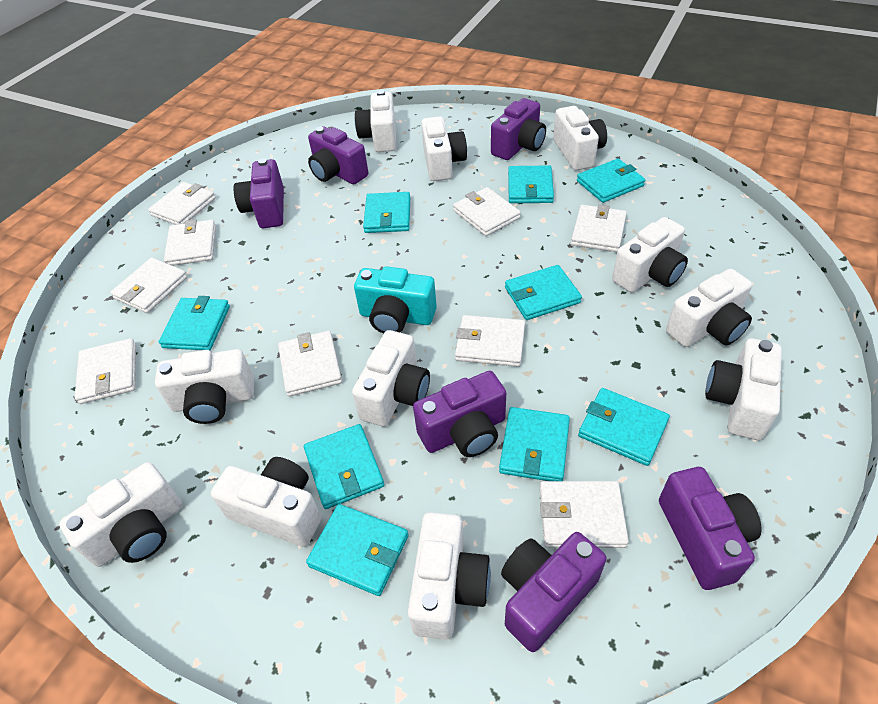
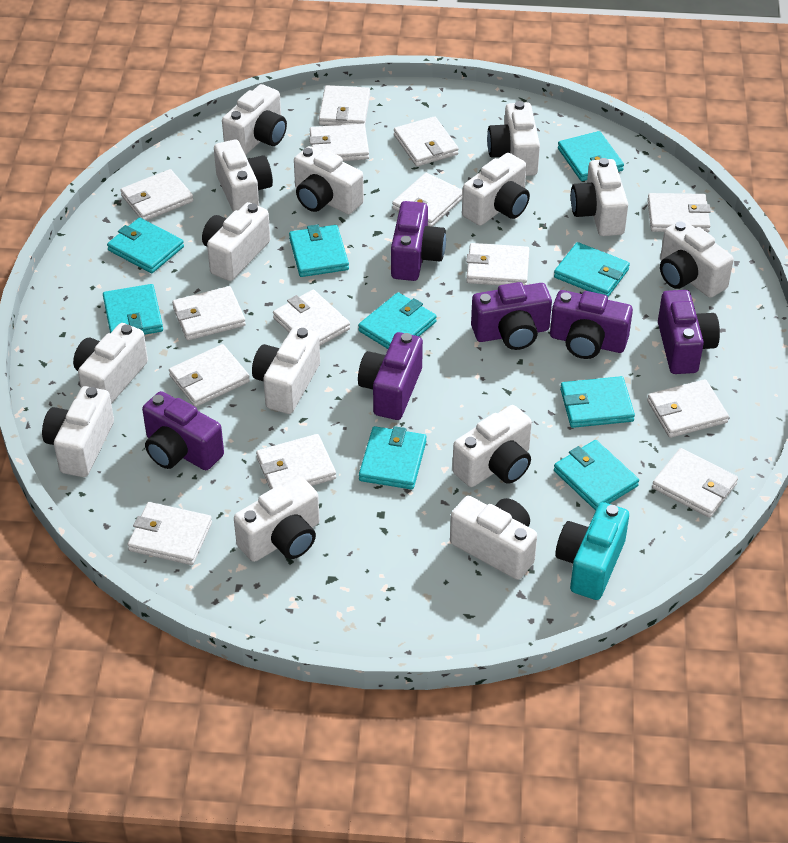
white camera: [59,462,182,567] [155,349,254,424] [211,457,321,547] [352,330,430,427] [355,90,396,152] [408,512,491,640] [421,116,467,181] [553,106,607,171] [612,217,688,293] [666,269,752,347] [705,338,782,440] = 11 -> [42,386,114,477] [73,323,148,404] [202,202,270,281] [214,140,273,212] [222,84,287,155] [234,477,320,562] [252,327,320,414] [294,146,364,214] [450,496,537,580] [452,405,532,487] [462,153,530,226] [487,101,540,176] [571,158,628,236] [660,220,734,298] = 14
white wallet: [75,338,136,404] [110,258,188,313] [148,182,216,225] [164,219,216,266] [278,331,342,397] [453,187,521,236] [455,315,525,367] [540,481,629,548] [571,204,627,252] = 9 -> [120,169,194,221] [128,502,212,565] [169,344,250,407] [172,286,246,340] [256,434,336,490] [273,290,350,346] [309,124,369,161] [319,85,370,126] [392,173,463,226] [394,116,459,166] [466,243,529,285] [647,193,711,233] [647,379,729,438] [652,448,738,518] = 14

